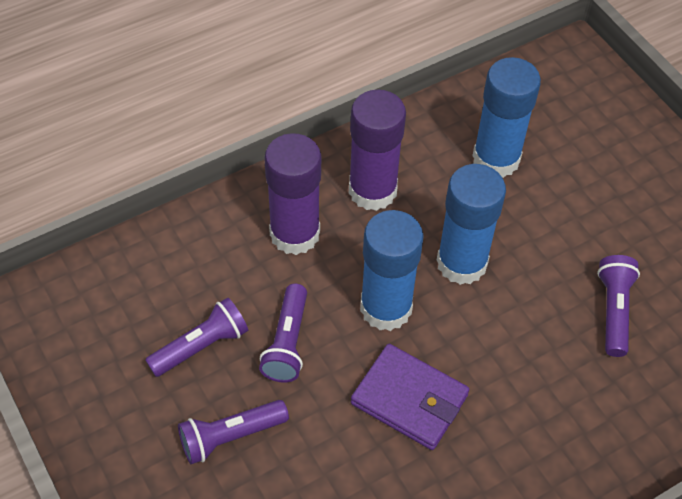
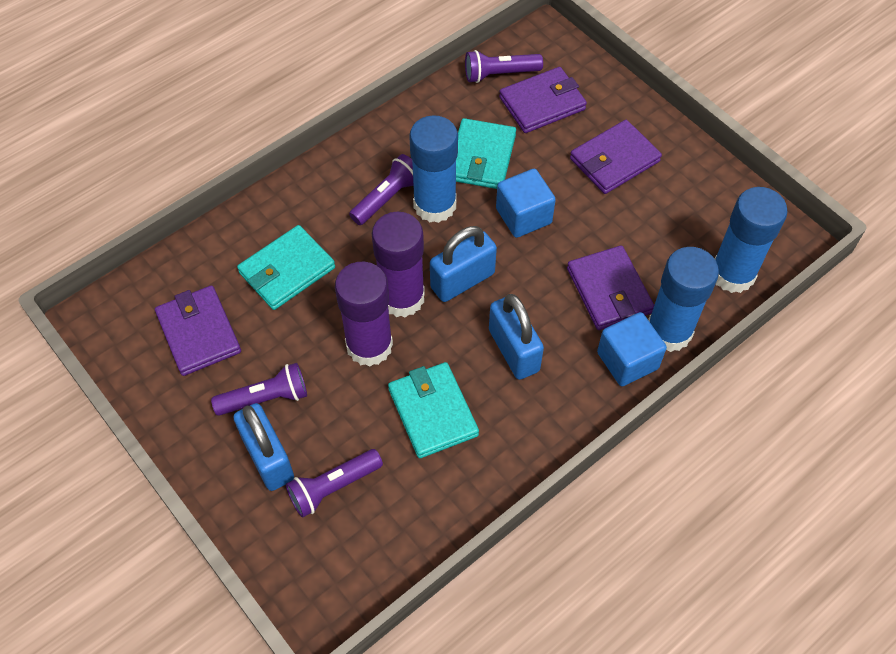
blue cube: none = 0 -> [496,169,556,238] [597,312,667,386] = 2
blue padlock: none = 0 -> [233,403,294,491] [430,226,497,302] [489,294,544,380] = 3
purple wallet: [351,344,469,450] = 1 -> [155,285,241,376] [499,67,587,133] [567,245,654,330] [570,120,662,194] = 4
turquoise wallet: none = 0 -> [237,225,335,310] [388,362,479,458] [456,118,516,189] = 3

